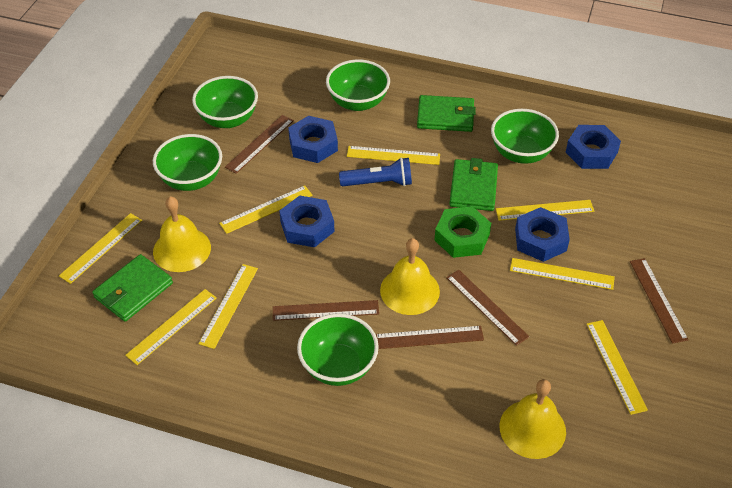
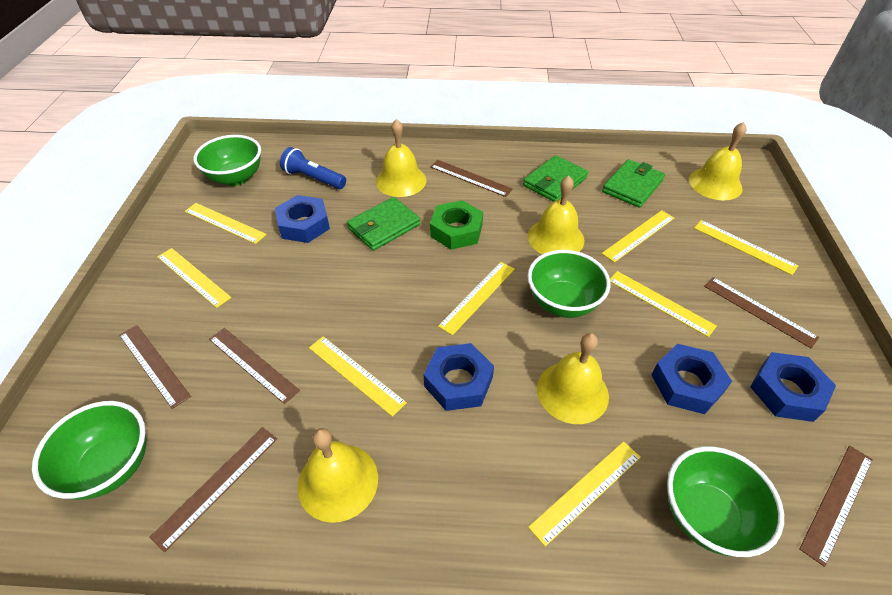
brown ruler: [225,115,294,174] [273,300,379,321] [376,326,484,349] [446,270,529,346] [630,258,688,344] = 5 -> [119,325,191,409] [149,427,277,552] [209,328,300,404] [430,160,513,197] [704,277,819,348] [799,446,873,567] = 6
green bowl: [153,134,222,191] [192,76,258,128] [297,313,379,386] [326,60,390,111] [491,109,559,164] = 5 -> [32,401,146,500] [194,135,261,186] [528,250,610,318] [667,446,784,557] = 4
yellow bell: [153,196,211,272] [380,238,440,315] [499,379,566,459] = 3 -> [298,428,378,523] [376,119,427,197] [528,176,584,254] [537,333,609,424] [689,122,746,200] = 5

